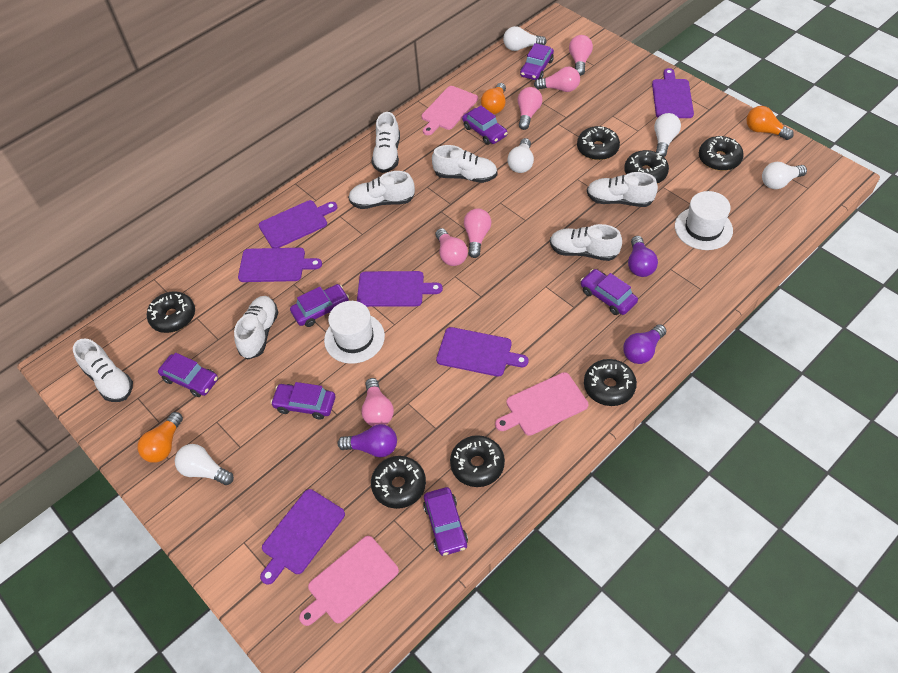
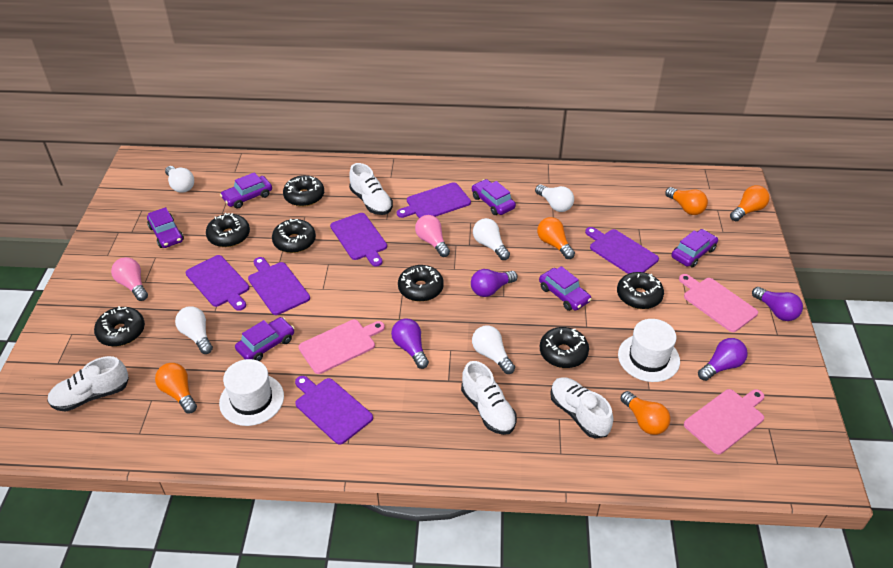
orange light bulb: [137,412,183,463] [481,83,506,114] [746,106,794,140] = 3 -> [155,363,197,413] [537,217,575,259] [620,391,671,435] [665,187,708,215] [730,185,769,221] = 5
pink light bulb: [361,378,394,426] [436,228,468,266] [464,208,491,258] [518,87,543,130] [534,67,580,92] [569,35,593,76] = 6 -> [111,257,148,301] [415,215,450,257] = 2
purple car: [158,353,218,397] [271,382,335,420] [290,284,349,327] [423,487,468,556] [462,106,507,145] [520,43,554,80] [581,269,638,315] = 7 -> [147,207,184,248] [220,172,272,209] [235,317,294,361] [472,179,516,215] [539,266,591,311] [671,229,718,268] = 6
purple light bulb: [338,424,397,457] [623,324,666,364] [628,236,658,277] = 3 -> [391,319,429,369] [471,269,518,297] [698,338,748,381] [752,287,803,321] = 4
white shoe: [73,338,133,402] [234,296,279,359] [348,171,415,209] [372,112,400,173] [432,145,498,183] [550,224,622,261] [587,172,658,207] = 7 -> [47,356,129,412] [349,163,393,215] [461,361,517,435] [550,377,613,438] = 4

